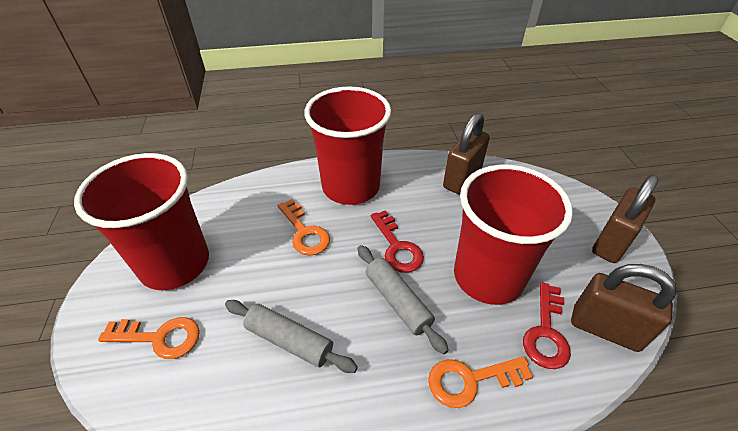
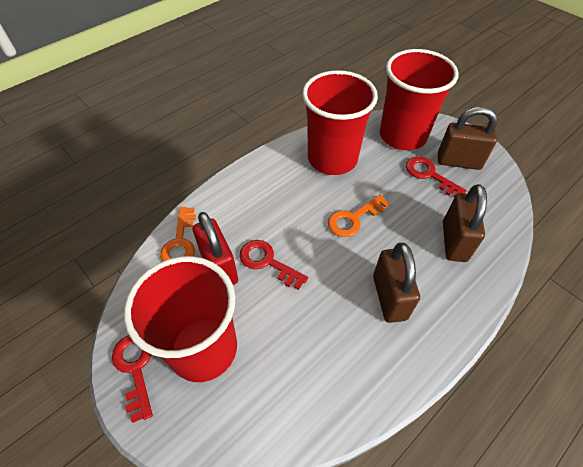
grey rolling pin: [225,300,358,373] [357,245,449,354] = 2 -> none = 0
orange key: [98,317,200,359] [277,199,330,255] [428,356,533,408] = 3 -> [160,207,196,262] [328,195,389,237] = 2
red key: [371,210,424,273] [523,282,571,369] = 2 -> [112,335,153,423] [240,240,308,290] [406,156,467,197] = 3
red padlock: none = 0 -> [193,212,238,285] = 1

